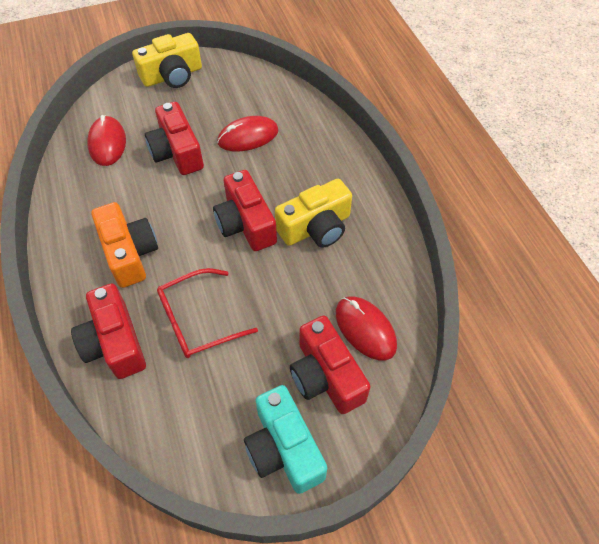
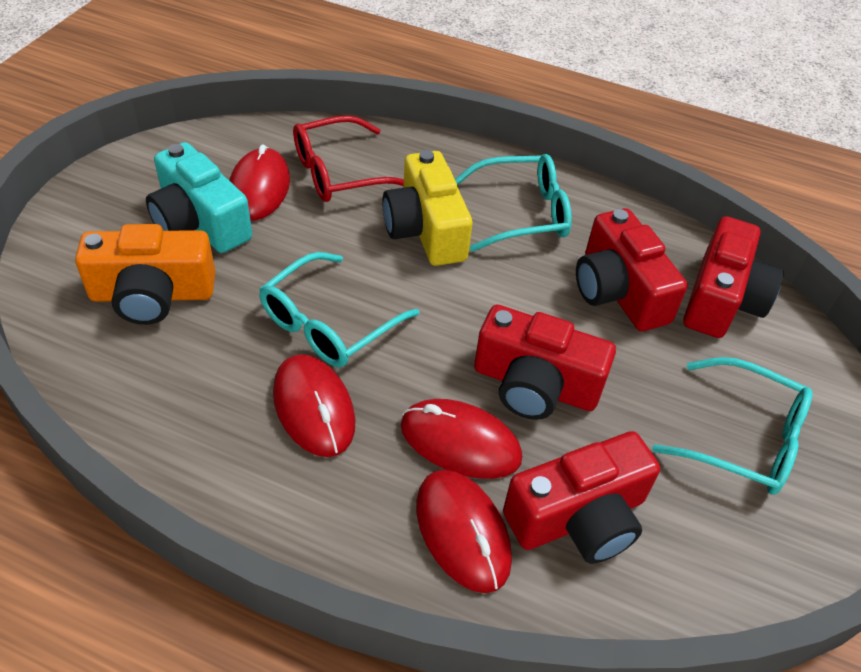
red mouse: [87,115,126,166] [217,116,279,152] [336,296,397,361] = 3 -> [229,145,290,221] [273,354,355,457] [400,399,522,479] [416,470,512,593] = 4
turquoise glasses: none = 0 -> [259,252,419,367] [455,154,572,252] [652,357,813,495] = 3
yellow camera: [132,33,202,88] [275,179,352,247] = 2 -> [382,150,472,266] = 1

